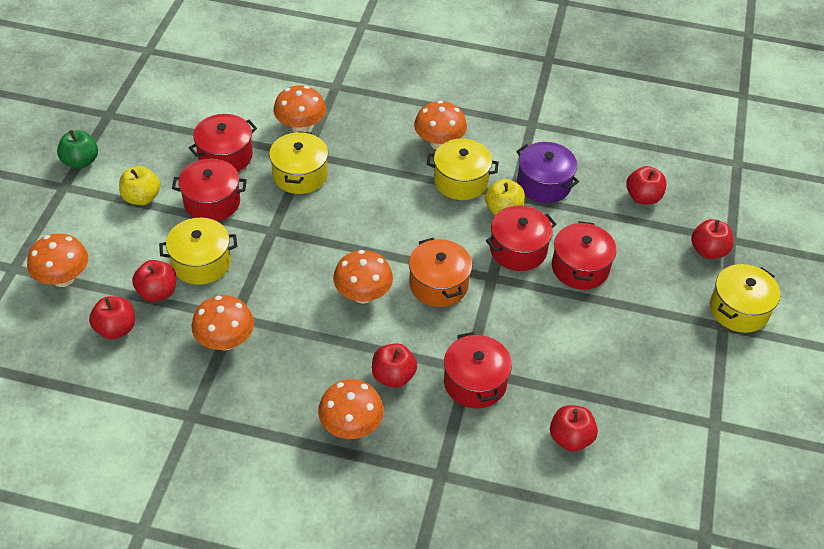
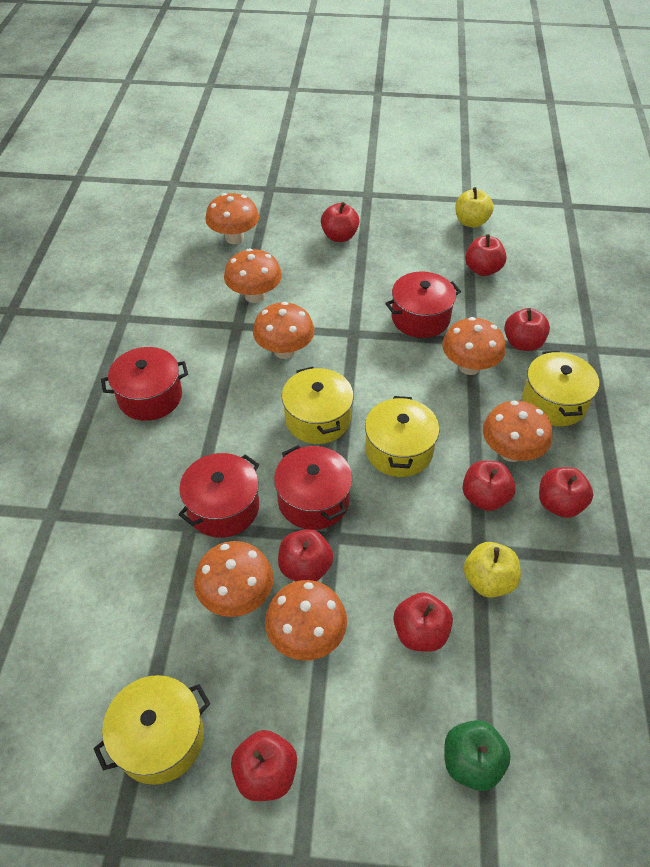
orange mushroom: [27,233,88,287] [191,295,254,351] [273,85,326,133] [318,379,384,439] [333,250,393,304] [414,101,467,150] = 6 -> [194,541,274,617] [205,193,259,244] [224,248,282,303] [253,302,315,359] [265,580,347,661] [442,317,506,375] [483,401,552,462] = 7
orange pot: [409,238,472,307] = 1 -> none = 0
purple pot: [516,142,579,203] = 1 -> none = 0
red apple: [89,296,135,339] [132,260,176,302] [372,343,417,388] [550,405,598,452] [626,166,667,204] [691,219,733,259] = 6 -> [231,730,297,801] [278,529,334,581] [321,202,359,242] [393,592,453,652] [462,461,516,511] [465,234,507,276] [504,308,550,351] [539,467,593,518] = 8
red pot: [172,159,247,221] [189,114,257,172] [444,332,512,408] [486,206,556,271] [552,221,617,290] = 5 -> [101,347,188,421] [178,453,259,538] [274,445,353,530] [385,271,461,338] = 4

